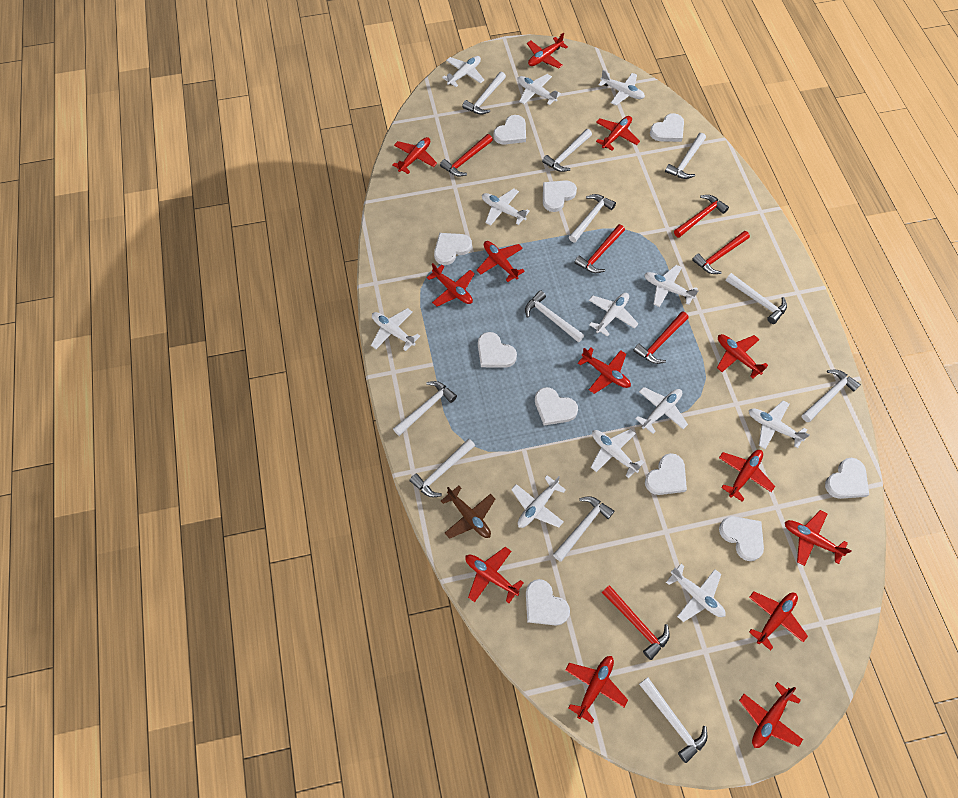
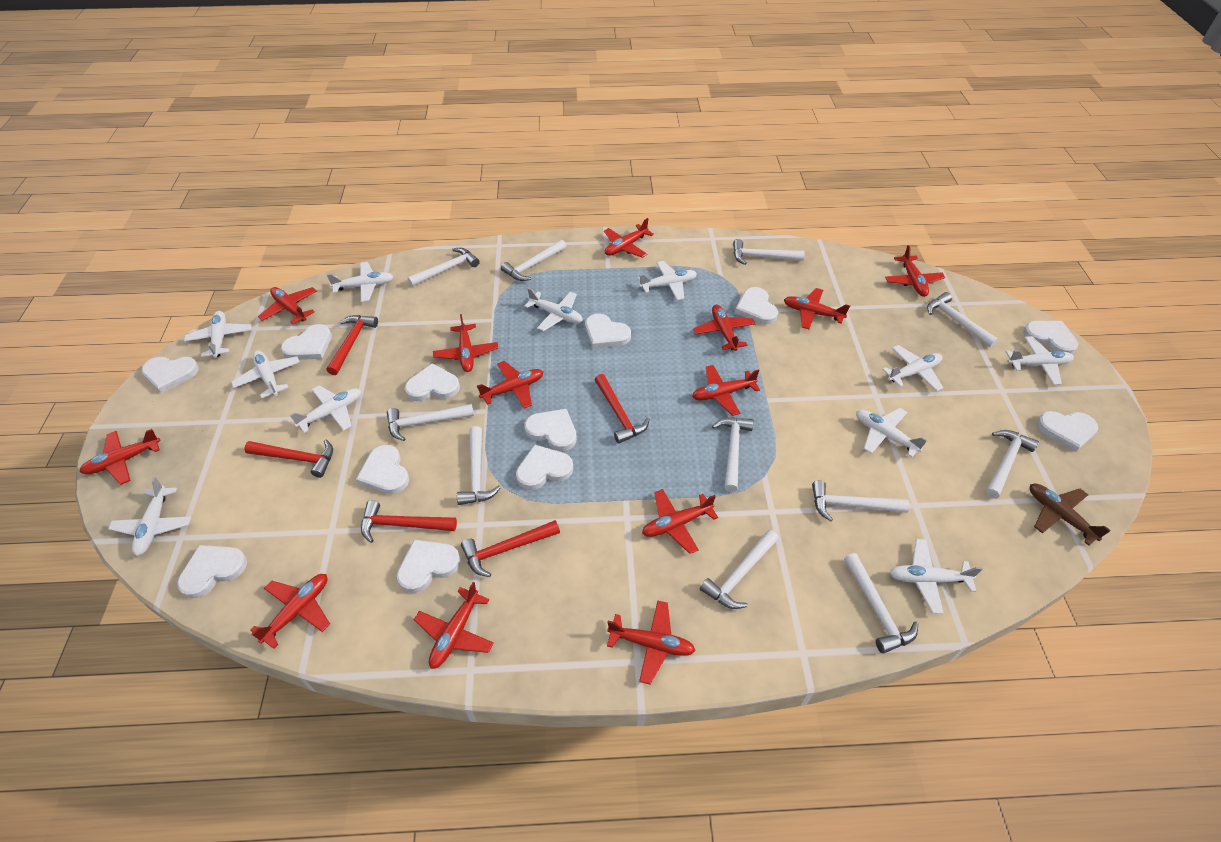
red hammer: [440,134,493,177] [574,224,625,273] [602,585,670,660] [633,311,689,364] [674,195,729,238] [692,231,750,274] = 6 -> [244,439,333,478] [326,315,378,375] [361,500,457,543] [461,520,560,577] [595,374,650,444] = 5
white heart: [434,233,472,265] [478,332,517,368] [494,115,526,145] [526,579,570,625] [535,387,578,426] [543,180,577,212] [645,453,687,495] [650,113,684,142] [719,516,764,561] [825,458,869,499] = 10 -> [142,357,199,393] [177,545,247,598] [281,324,332,360] [356,445,409,494] [397,539,461,593] [405,363,460,401] [516,445,573,490] [524,409,577,451] [585,314,631,348] [735,287,778,324] [1023,321,1078,354] [1037,411,1098,452] = 12
white plane: [371,308,420,351] [442,56,484,87] [482,188,530,226] [511,475,566,528] [517,74,561,105] [589,293,639,337] [591,429,644,478] [599,70,645,105] [635,387,688,434] [644,265,698,307] [666,564,726,622] [749,401,810,449] = 12 -> [108,477,191,556] [184,311,252,358] [231,350,300,398] [290,385,361,433] [327,262,394,302] [524,288,583,331] [638,261,697,300] [856,408,928,457] [882,345,943,391] [889,539,983,614] [1006,336,1074,385] = 11

